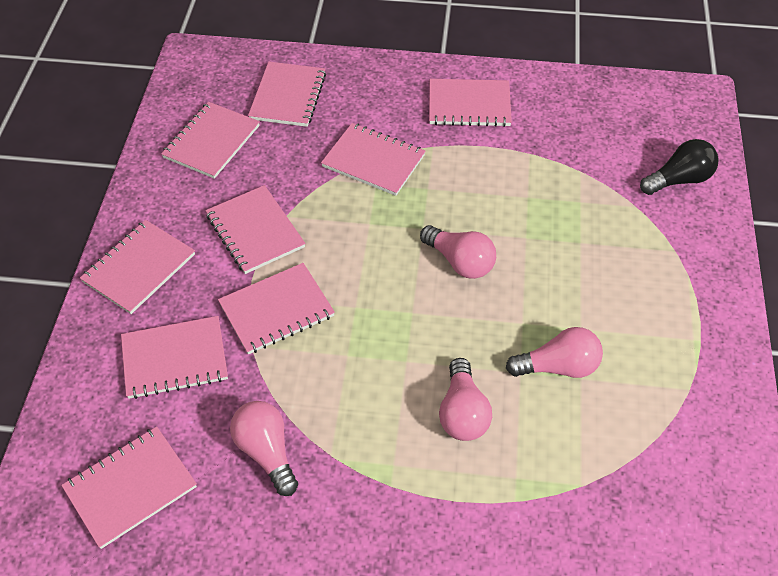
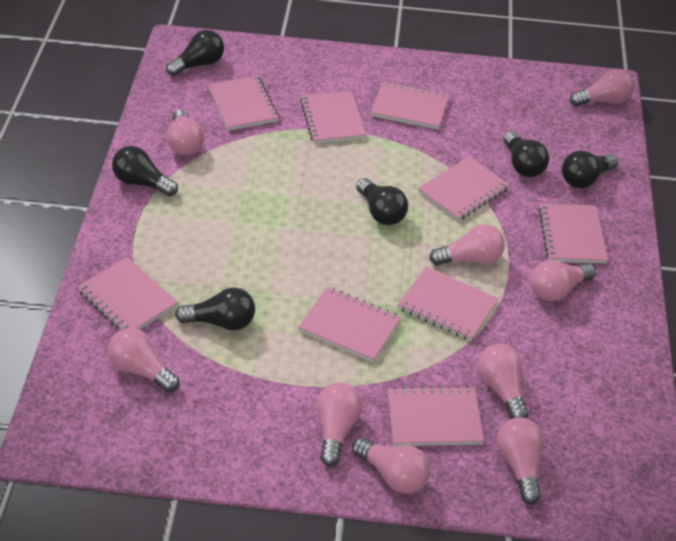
black light bulb: [640,139,719,195] = 1 -> [112,146,178,196] [166,30,224,76] [175,288,255,331] [356,178,408,225] [503,131,549,177] [562,151,618,188] = 6
pink light bulb: [230,401,298,496] [420,225,496,279] [439,358,492,441] [506,327,603,378] = 4 -> [108,328,180,393] [167,109,204,155] [317,382,363,466] [352,437,431,494] [429,224,505,266] [477,344,528,419] [496,418,544,505] [530,260,596,301] [570,69,634,107] = 9

